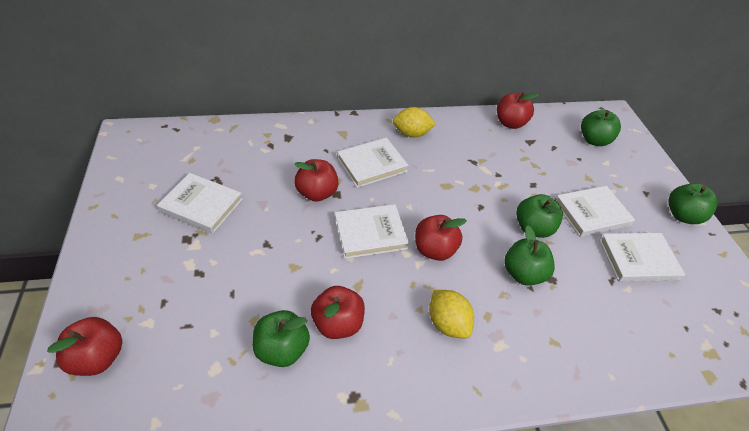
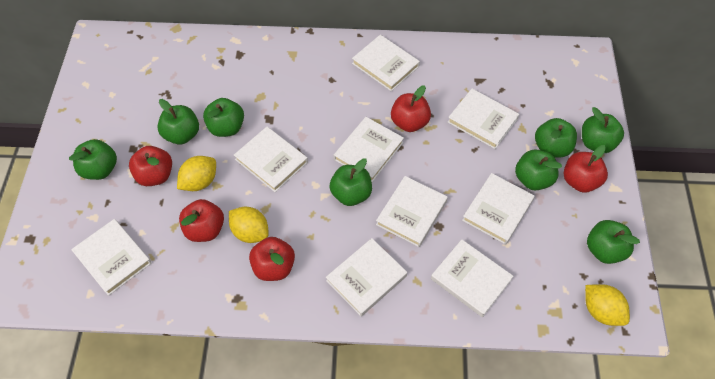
green apple: [252,310,310,367] [504,225,555,286] [516,194,563,238] [581,110,621,146] [668,183,718,224] = 5 -> [69,139,117,180] [157,99,199,144] [203,98,244,137] [330,158,372,206] [515,149,562,191] [535,118,577,158] [582,107,624,153] [587,220,640,264] = 8
white book: [157,173,243,234] [335,204,409,259] [337,137,409,188] [556,186,635,237] [599,233,685,282] = 5 -> [71,219,152,296] [234,127,308,192] [326,238,407,317] [334,117,404,182] [352,35,420,91] [376,176,448,247] [431,239,514,317] [447,89,519,149] [462,173,535,245] = 9
yellow lemon: [393,107,436,137] [429,290,474,339] = 2 -> [177,156,216,191] [229,207,268,243] [585,284,630,326] = 3

